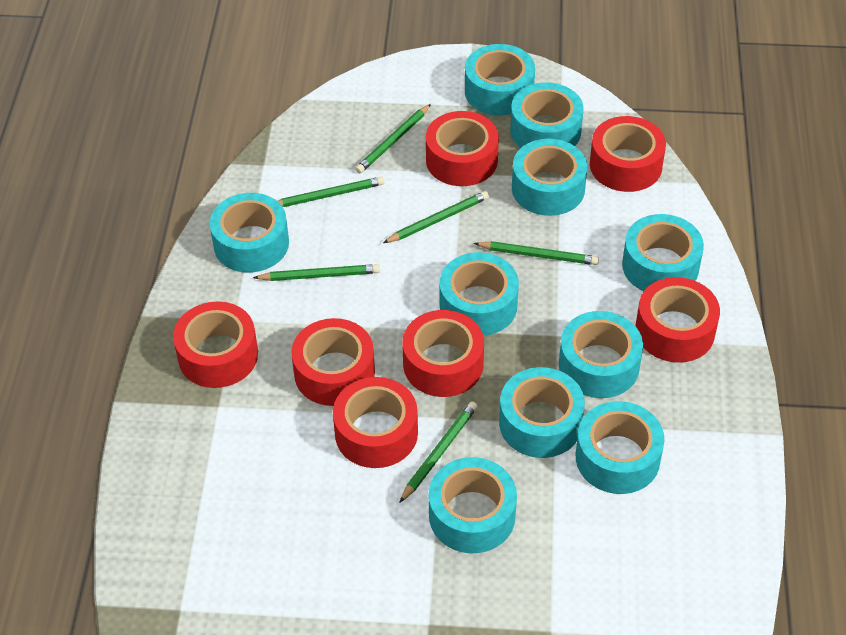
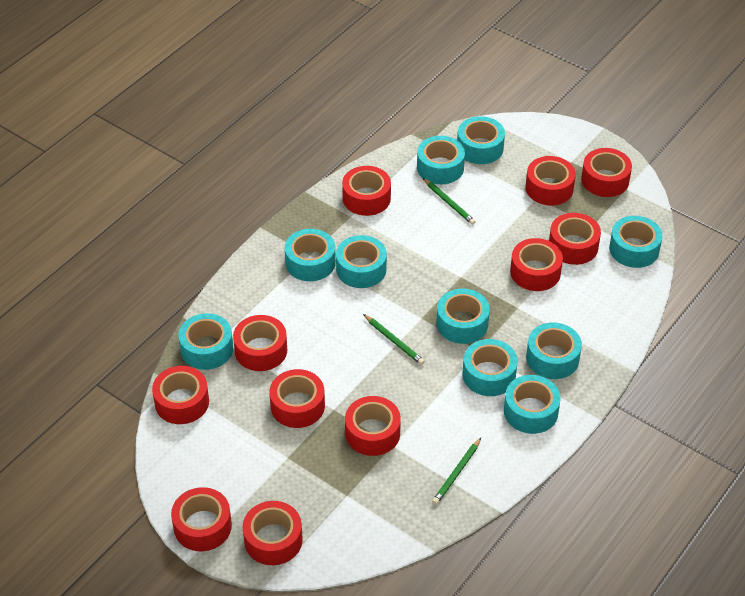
green pencil: [253,264,380,281] [278,176,385,207] [355,104,431,174] [383,191,489,243] [399,401,478,503] [474,241,599,265] = 6 -> [363,314,425,365] [423,178,476,225] [432,438,481,505] = 3
red tape: [173,301,258,388] [291,318,375,406] [333,377,418,468] [402,310,484,397] [426,111,499,186] [590,116,666,192] [636,277,720,363] = 7 -> [152,366,209,424] [171,487,232,551] [233,315,287,371] [243,501,303,565] [269,369,325,428] [342,166,391,216] [345,396,401,456] [510,238,563,291] [525,156,576,206] [549,213,601,265] [581,148,632,197] = 11

